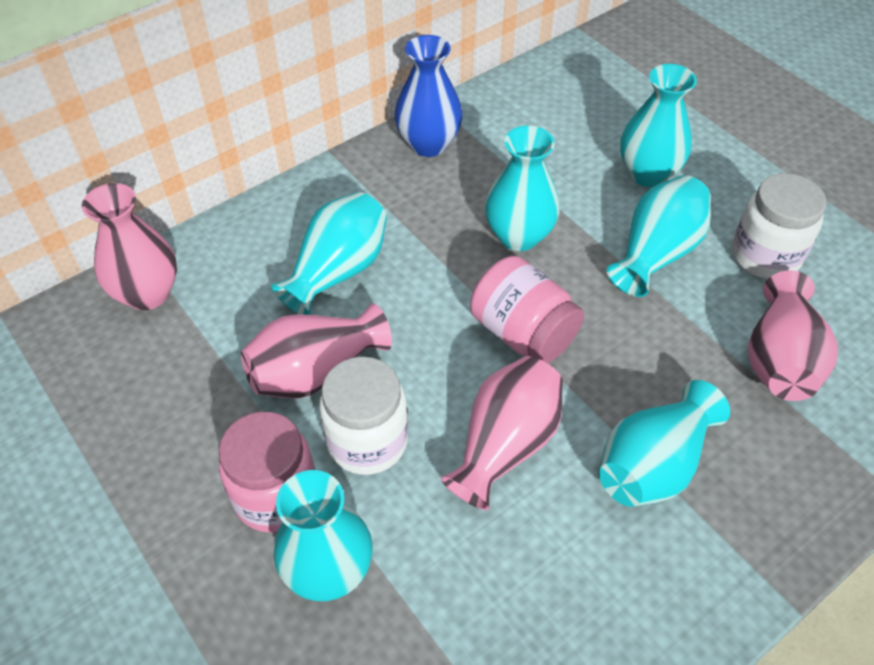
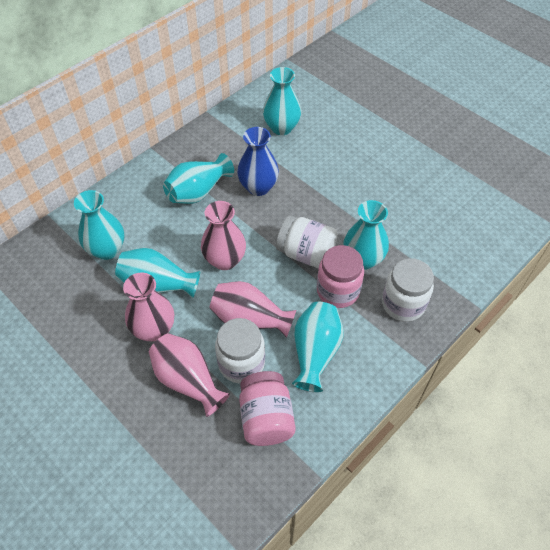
white jar: [319,357,408,475] [732,173,826,279] = 2 -> [215,318,265,383] [276,215,338,269] [382,258,434,322] = 3

